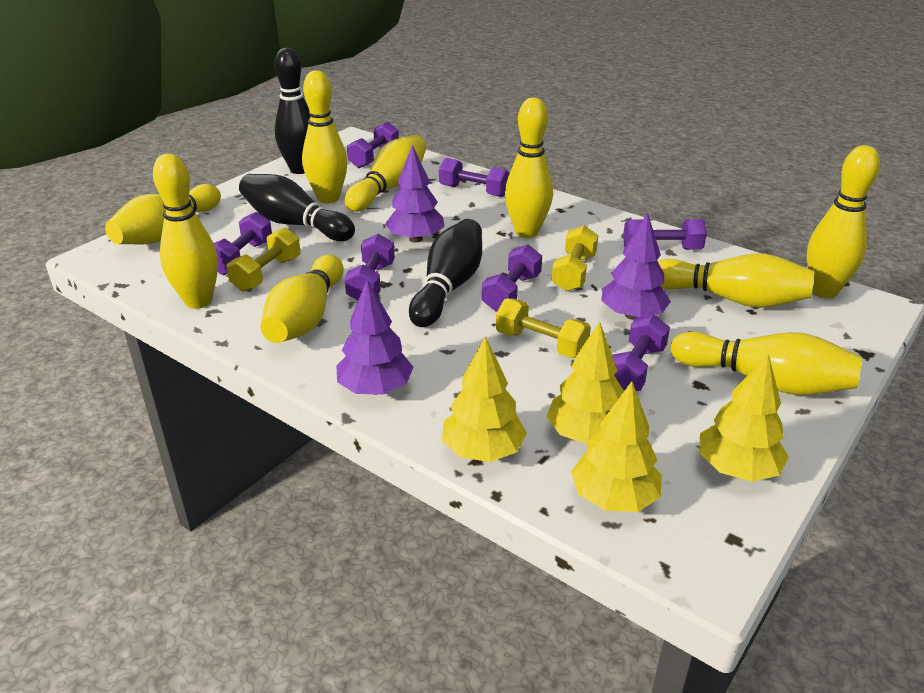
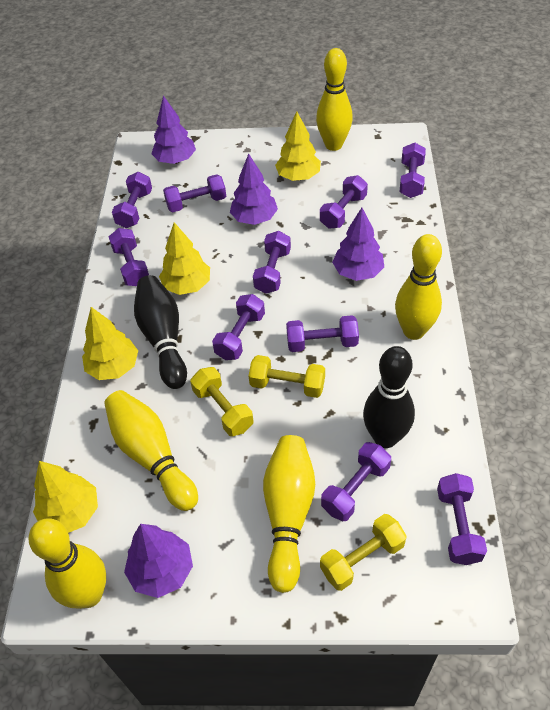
black bowling pin: [239,174,355,241] [275,48,310,174] [409,219,482,327] = 3 -> [134,275,187,389] [363,346,415,448] = 2
purple dumbbell: [214,212,272,275] [344,234,395,300] [347,122,399,168] [439,158,510,197] [482,244,542,312] [612,314,670,391] [623,219,707,250] = 7 -> [109,228,149,286] [112,172,152,228] [163,174,226,212] [212,294,265,360] [253,231,291,294] [286,315,359,352] [320,175,368,229] [321,442,391,521] [400,143,426,198] [437,473,487,565] = 10
purple tree: [336,280,413,395] [385,145,444,243] [601,212,671,320] = 3 -> [124,524,193,598] [151,95,196,164] [230,154,278,225] [332,208,384,281] = 4
yellow bowling pin: [105,184,221,245] [153,154,218,309] [260,255,344,343] [302,70,347,203] [345,135,426,212] [505,97,553,238] [658,253,814,308] [670,332,862,395] [806,145,880,298] = 9 -> [29,518,106,609] [104,390,198,511] [263,435,315,593] [316,48,353,151] [395,234,442,340] = 5

